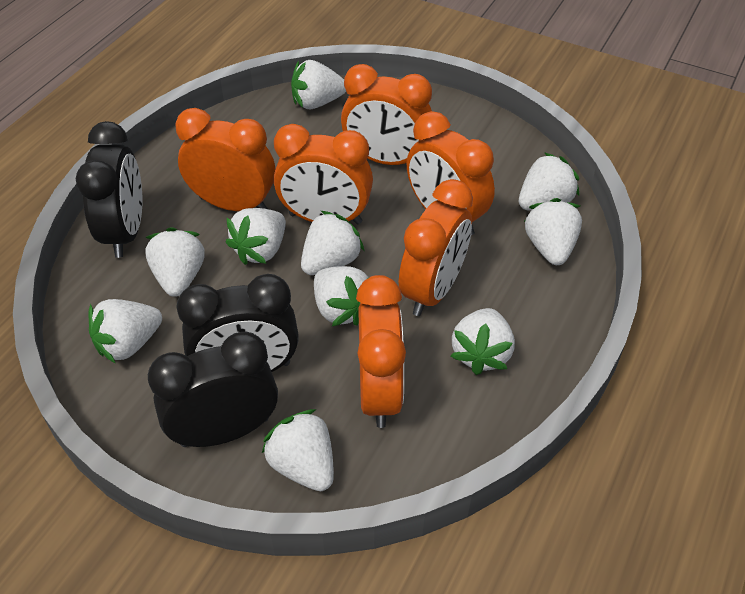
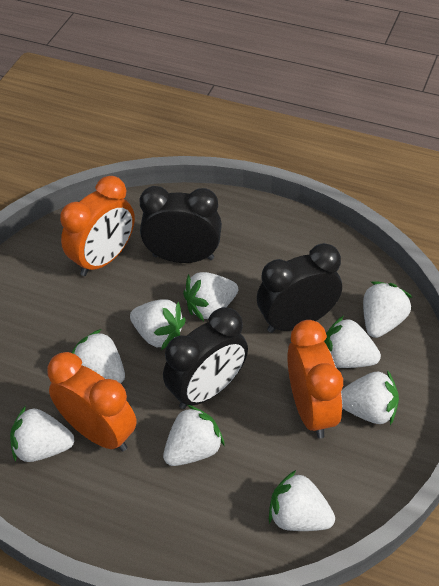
orange clock: [175,108,275,211] [274,124,373,224] [341,64,432,165] [356,275,406,428] [399,179,473,316] [407,111,495,235] = 6 -> [47,352,137,451] [60,176,135,276] [287,320,343,438] = 3
white strawberry: [88,299,162,364] [145,227,204,297] [225,208,286,265] [261,409,334,491] [291,60,346,109] [301,211,365,275] [314,266,369,326] [450,308,515,375] [519,152,579,210] [524,198,582,265] = 10 -> [10,406,74,462] [72,329,125,383] [130,300,186,350] [163,405,225,466] [183,272,238,321] [269,470,335,531] [324,316,381,368] [341,370,399,425] [363,281,413,338] = 9

